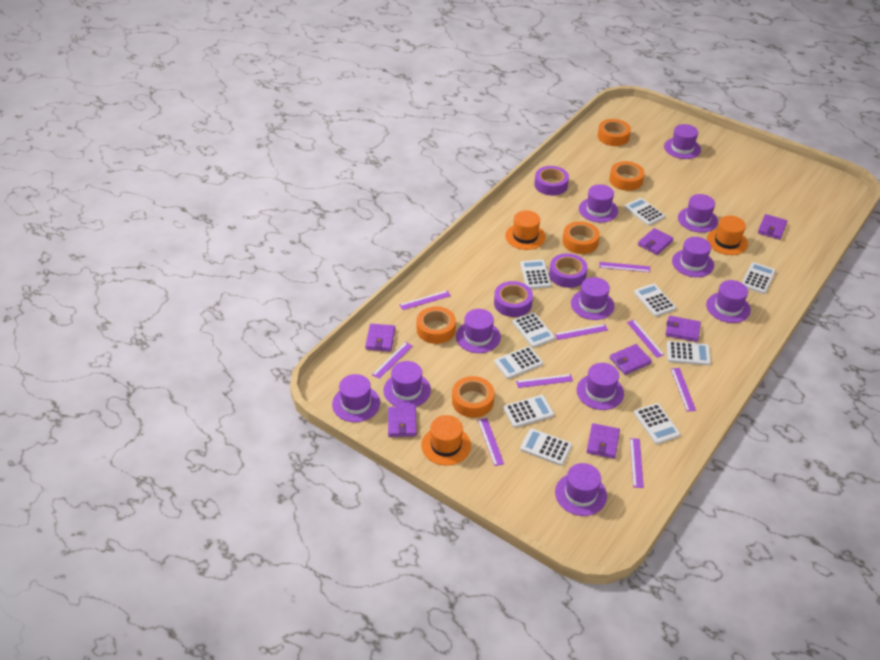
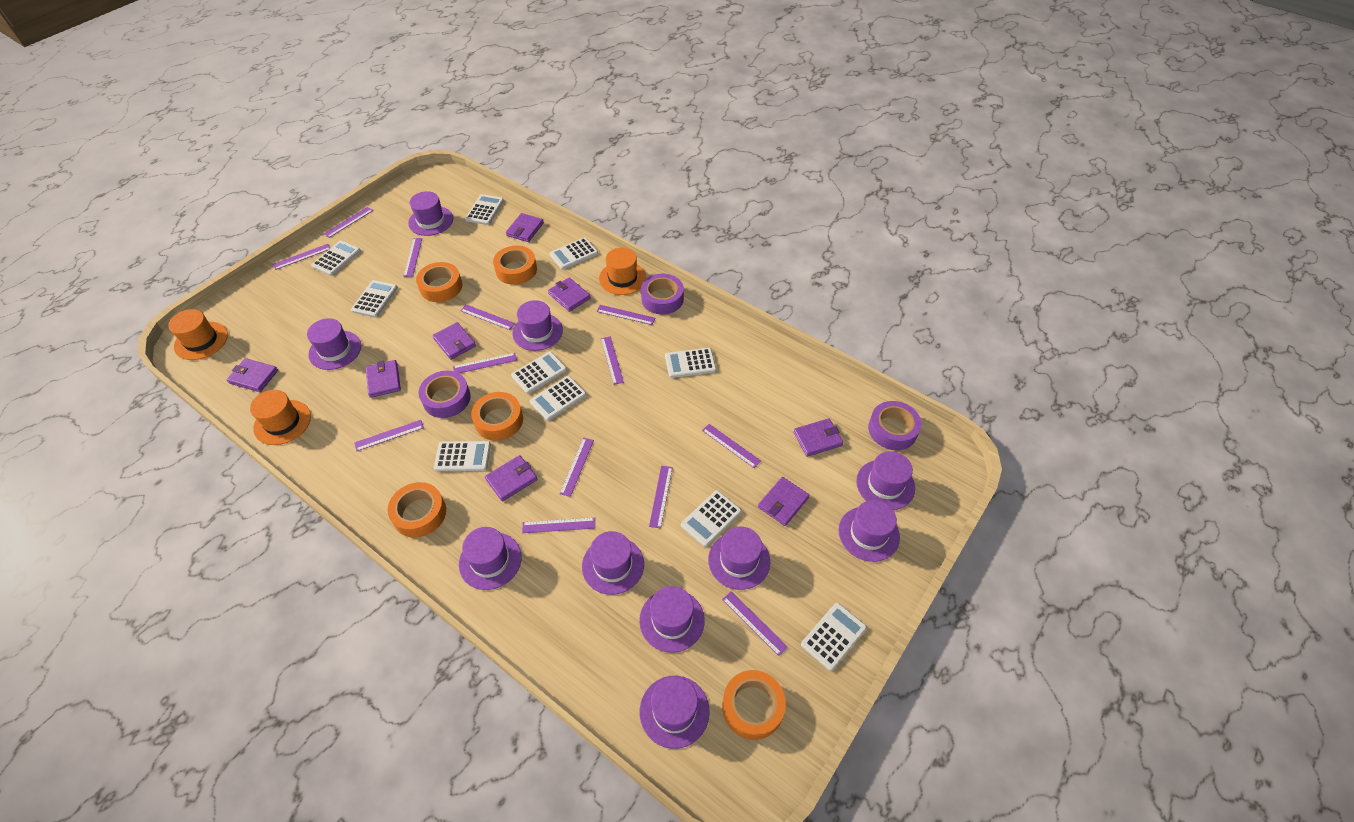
purple hat: [332,374,380,422] [383,361,431,407] [456,309,501,353] [555,463,607,516] [571,277,614,320] [577,363,624,410] [579,184,618,223] [664,124,701,159] [672,237,714,277] [678,194,718,233] [706,280,751,323] = 11 -> [307,318,361,370] [408,191,453,236] [459,527,522,590] [512,300,563,351] [582,531,644,595] [639,586,705,653] [640,676,710,749] [708,527,770,590] [838,500,900,562] [856,451,915,510] = 10
purple ruler: [372,342,413,379] [399,290,451,310] [478,418,504,466] [516,374,573,388] [555,324,608,340] [599,262,650,272] [627,320,664,358] [630,438,644,488] [671,368,696,412] = 9 -> [273,244,330,270] [324,207,373,238] [354,420,424,451] [403,238,422,277] [453,353,517,373] [460,304,515,330] [522,517,595,533] [560,438,594,497] [597,305,655,325] [601,336,624,385] [649,466,673,529] [702,424,761,468] [722,591,788,656] = 13
purple wallet: [365,324,395,352] [388,406,417,437] [587,423,620,459] [610,344,652,375] [638,228,674,255] [666,316,701,342] [758,214,788,240] = 7 -> [227,358,278,392] [366,360,401,398] [432,322,476,360] [485,455,538,502] [506,213,544,242] [548,277,591,312] [758,477,810,526] [793,418,843,457] = 8

